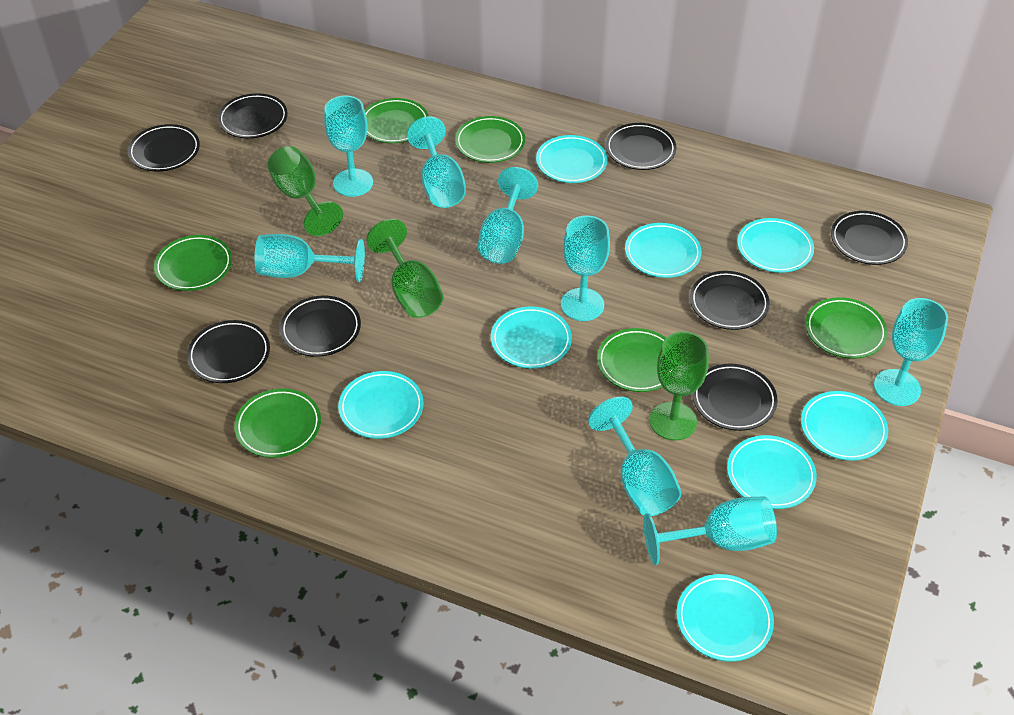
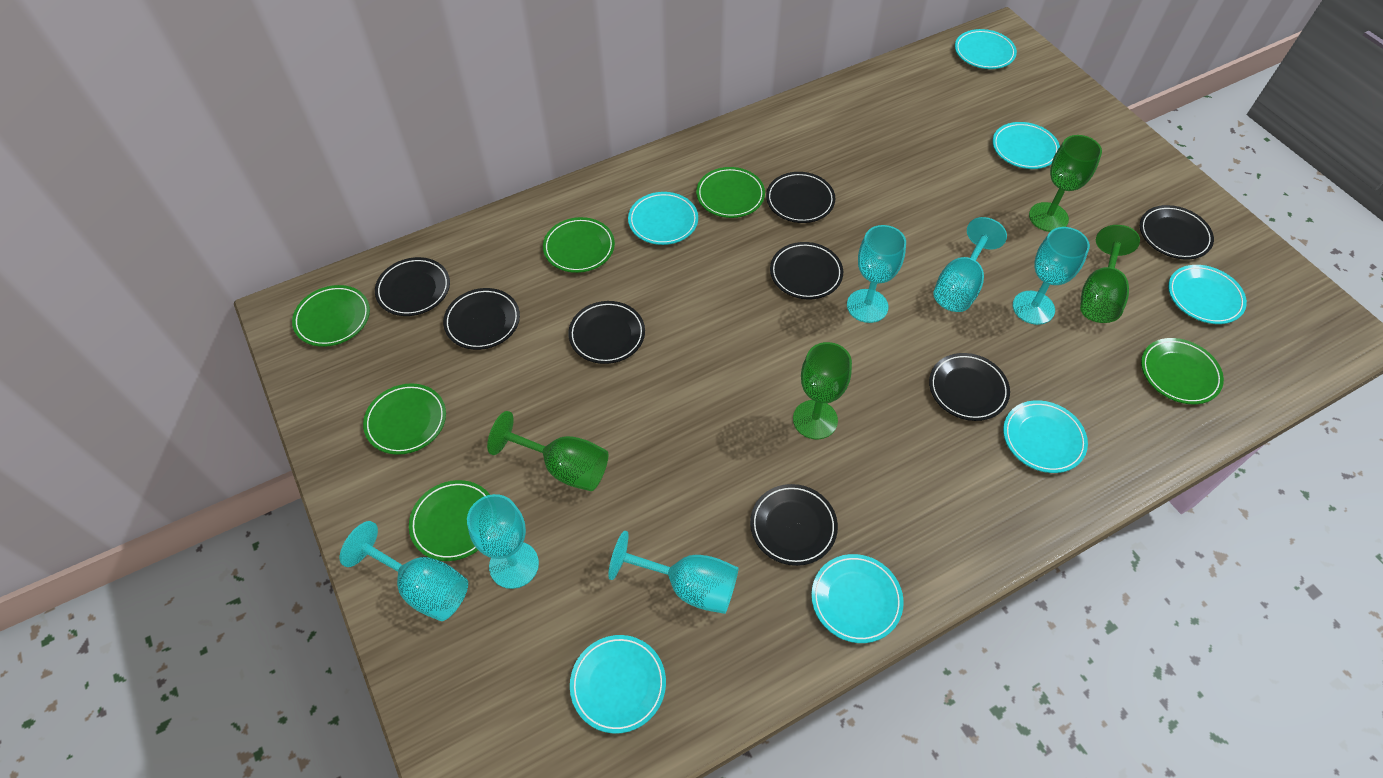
green goblet: [268,146,343,236] [366,219,443,318] [650,331,709,441] = 3 -> [487,411,608,491] [793,342,852,439] [1029,135,1102,232] [1080,225,1140,323] = 4
turquoise goblet: [255,234,365,282] [324,96,373,197] [407,117,466,208] [478,167,538,264] [561,215,610,321] [588,397,682,516] [643,496,777,565] [874,298,948,406] = 8 -> [340,521,468,621] [467,494,539,589] [608,531,739,614] [847,225,906,323] [933,217,1007,312] [1013,227,1090,325] = 6
turquoise plate: [338,371,423,439] [491,306,572,369] [536,135,608,183] [625,223,702,278] [677,574,774,662] [727,435,817,509] [737,218,814,273] [801,391,888,461] = 8 -> [570,635,666,734] [628,192,698,245] [811,554,904,643] [955,29,1017,69] [992,122,1060,169] [1003,400,1088,473] [1168,265,1247,324] = 7

